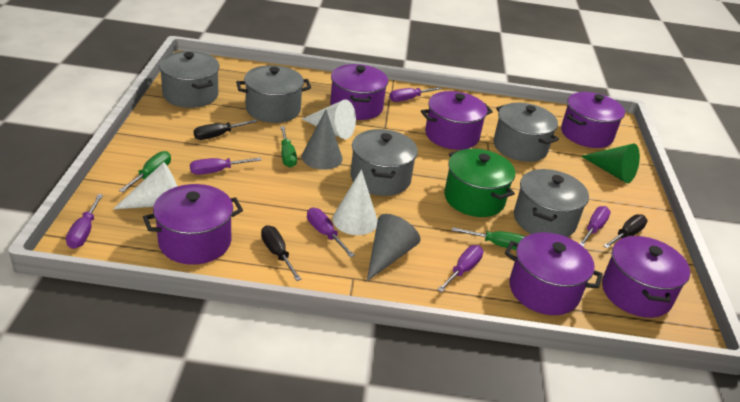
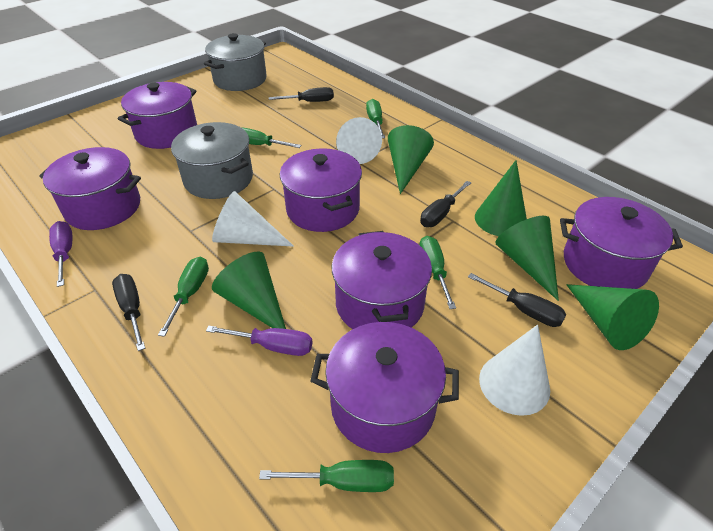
black screwdriver: [194,119,258,140] [261,225,302,281] [603,214,648,248] = 3 -> [112,274,145,351] [269,87,334,102] [420,181,471,227] [468,273,566,327] = 4
green cone: [581,143,640,183] = 1 -> [212,251,286,329] [388,125,434,194] [475,160,527,236] [495,216,559,301] [566,284,659,350] = 5
green pot: [444,149,515,217] = 1 -> none = 0
green screwdriver: [119,151,171,193] [280,126,297,168] [452,227,525,250] = 3 -> [158,257,209,337] [242,127,301,148] [259,460,394,492] [366,99,385,139] [420,236,456,309] = 5
grey cone: [302,110,343,170] [367,214,420,281] = 2 -> none = 0
grey pot: [159,51,219,108] [236,65,311,123] [351,129,418,196] [493,102,559,162] [514,169,589,237] = 5 -> [171,122,253,199] [204,33,267,91] = 2
purple screwdriver: [66,194,103,249] [190,158,262,175] [307,207,355,257] [390,87,441,102] [437,245,483,292] [579,206,611,246] = 6 -> [49,221,72,287] [206,326,312,356] = 2

